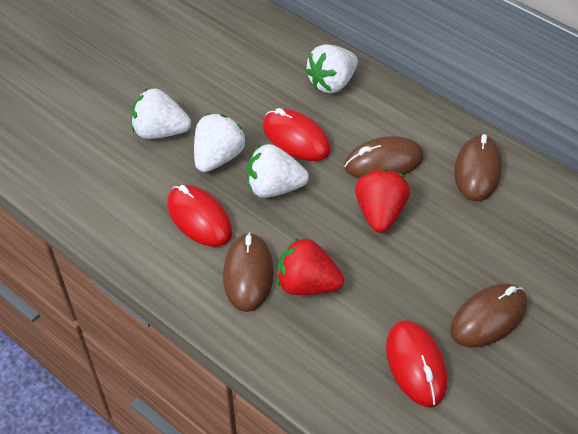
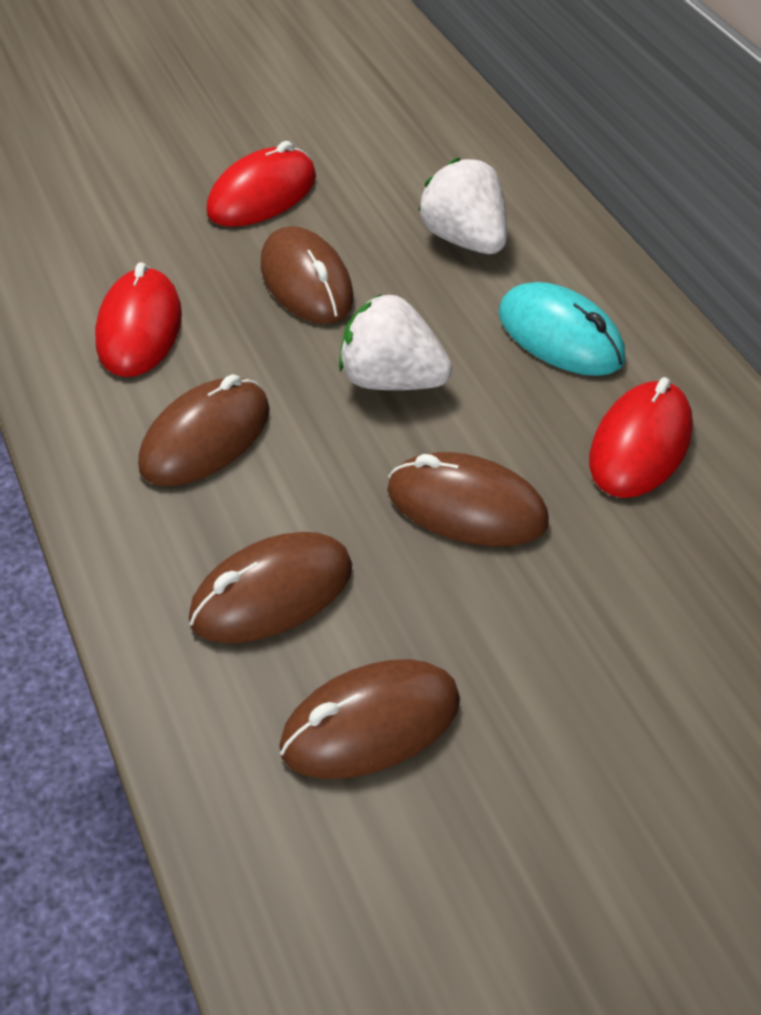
brown mouse: [223,232,274,312] [344,136,424,179] [450,283,527,348] [454,134,502,201] = 4 -> [138,374,270,486] [189,532,352,643] [261,226,354,324] [279,659,460,779] [387,452,549,546] = 5
red strawberry: [277,237,344,295] [355,169,410,233] = 2 -> none = 0
turquoise mouse: none = 0 -> [499,282,625,376] = 1
white strawberry: [131,89,191,139] [194,113,246,172] [246,144,309,198] [305,44,358,93] = 4 -> [339,294,452,390] [418,158,507,254] = 2

